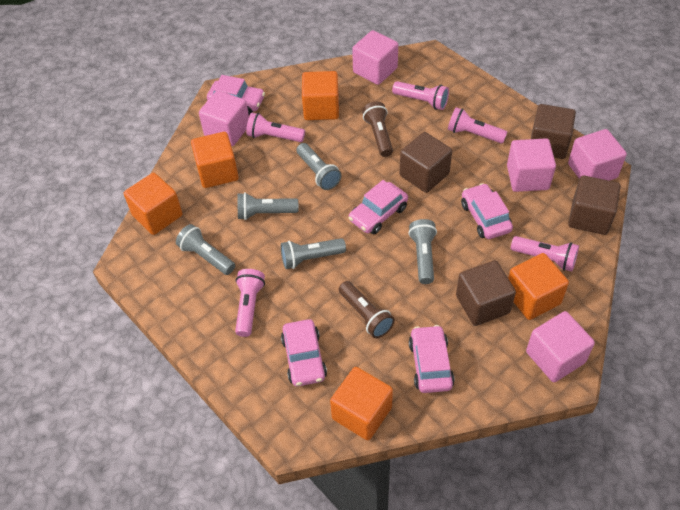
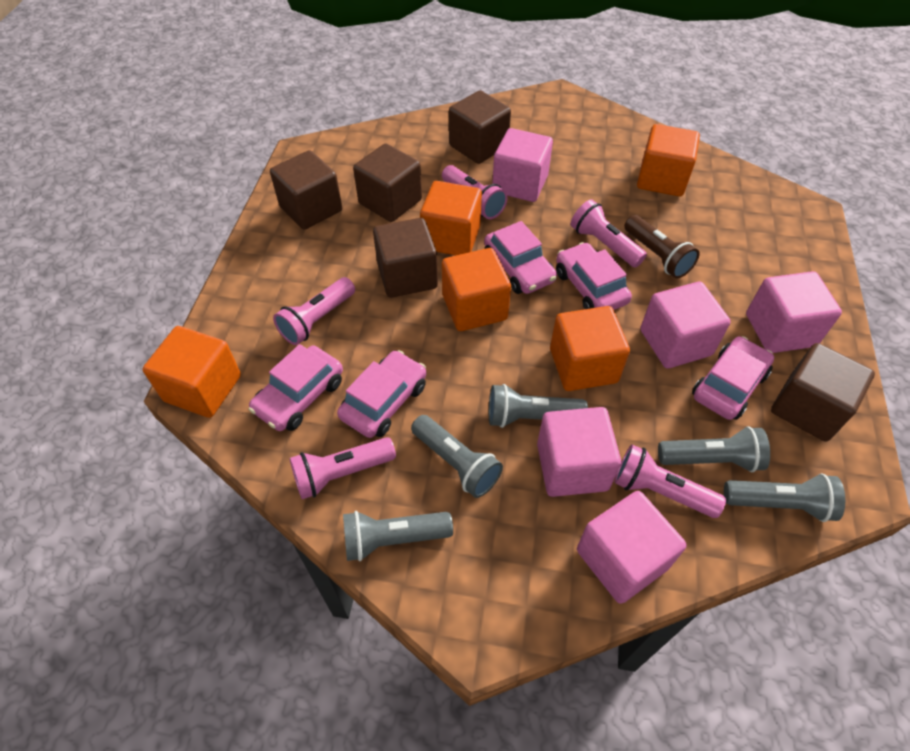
brown cube: [400,132,452,193] [456,260,516,326] [531,104,576,159] [568,175,621,235] = 4 -> [270,150,342,230] [353,143,422,222] [373,218,438,298] [449,90,511,164] [771,343,875,442] = 5
brown flashlight: [339,281,395,338] [362,102,393,157] = 2 -> [624,215,700,278] = 1

